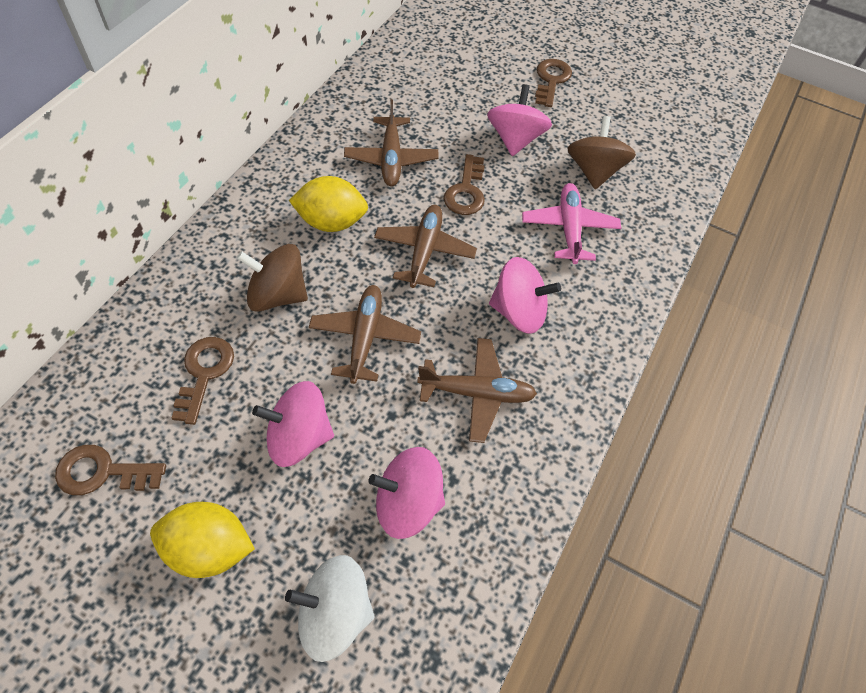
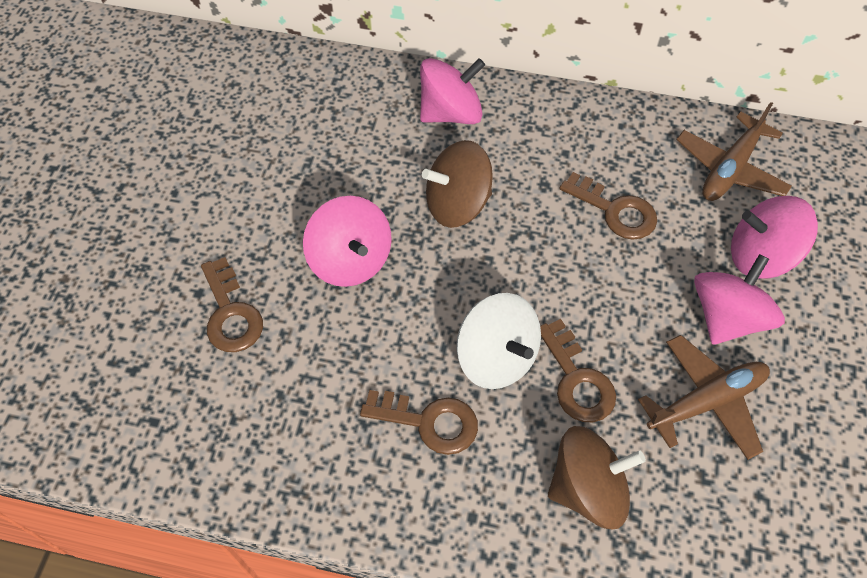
brown plane: [309,285,421,384] [344,99,439,186] [374,205,477,288] [417,338,537,443] = 4 -> [638,335,770,460] [677,102,792,201] = 2
pink plane: [522,183,621,264] = 1 -> none = 0
yellow lemon: [150,502,255,578] [289,176,368,232] = 2 -> none = 0

